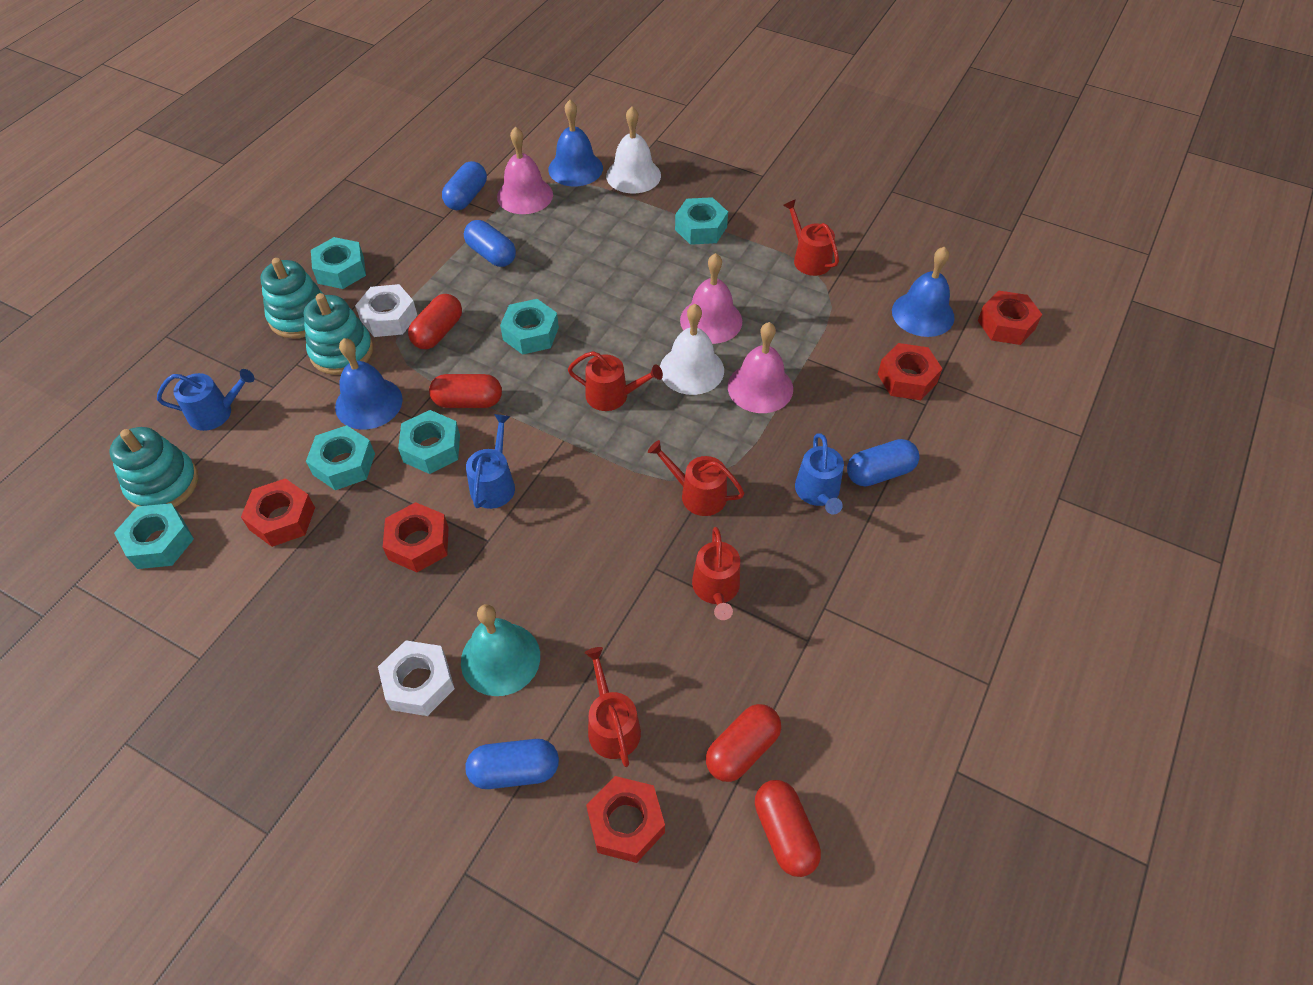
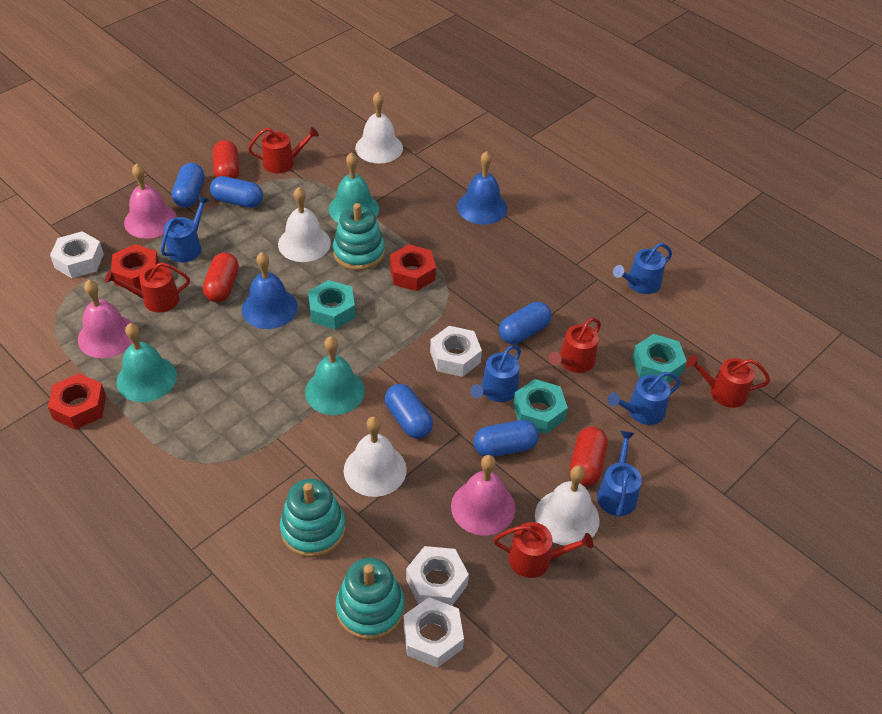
blue bell: [335,338,403,429] [548,100,603,186] [892,246,954,337] = 3 -> [242,252,298,329] [457,151,507,225] = 2
blue capsule: [442,161,487,210] [464,220,516,267] [465,739,559,789] [847,439,919,486] = 4 -> [172,163,204,208] [210,176,263,208] [385,384,433,438] [474,420,539,457] [499,302,551,344] = 5
blue watering can: [157,369,254,431] [466,414,515,509] [795,433,844,515] = 3 -> [161,195,209,263] [470,345,521,402] [597,431,642,517] [608,372,681,425] [613,243,672,294] = 5
red capsule: [408,294,462,349] [429,374,502,408] [706,704,781,782] [755,780,821,877] = 4 -> [203,253,239,302] [213,140,239,179] [569,427,608,487] = 3
red nut: [241,478,315,547] [383,502,449,572] [586,776,665,863] [878,343,942,400] [978,290,1042,345] = 5 -> [48,373,106,430] [111,244,159,289] [390,244,436,291] = 3
turquoise bell: [461,604,540,696] = 1 -> [116,323,177,402] [305,336,365,415] [329,152,379,223] = 3
turquoise nut: [114,503,194,569] [306,425,375,490] [311,237,366,289] [398,410,460,474] [500,299,559,355] [675,197,728,245] = 6 -> [308,280,356,329] [513,379,568,434] [632,334,687,384] = 3
white bell: [606,107,661,194] [660,304,724,395] = 2 -> [278,187,331,262] [344,416,407,497] [355,92,403,163] [535,465,600,546] = 4
white nut: [355,284,418,337] [378,640,455,716] = 2 -> [50,231,104,278] [403,597,464,668] [406,546,469,606] [430,326,482,377] = 4

